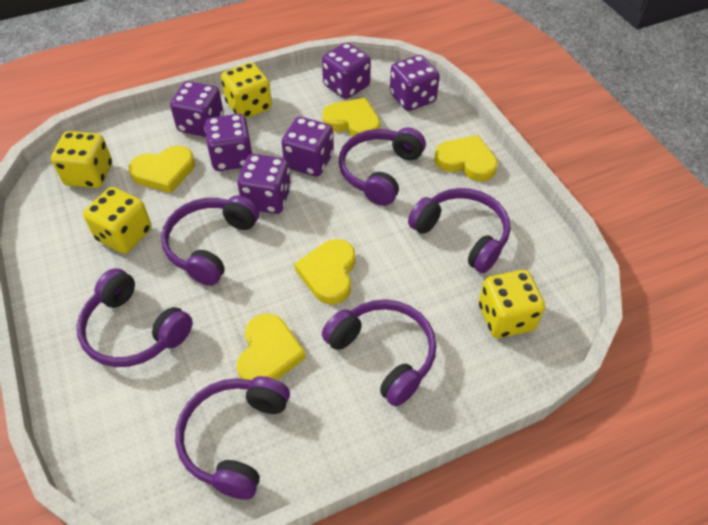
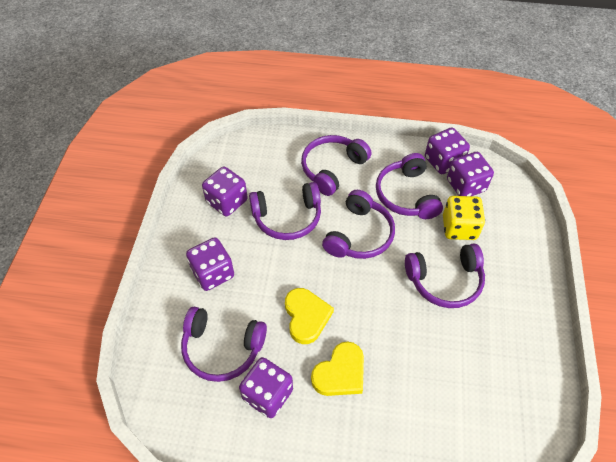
purple dice: [170,81,224,137] [204,114,253,171] [237,154,291,214] [281,117,334,177] [322,43,371,99] [390,55,440,111] = 6 -> [186,237,234,291] [202,166,248,216] [239,357,293,418] [425,128,470,174] [447,152,494,196] = 5
yellow dice: [51,131,112,188] [83,187,152,254] [221,62,272,119] [479,270,545,338] = 4 -> [443,196,485,240] = 1
yellow heart: [129,146,195,193] [237,314,306,380] [294,239,355,304] [322,98,380,137] [434,135,498,182] = 5 -> [285,288,334,344] [311,341,364,396] = 2

